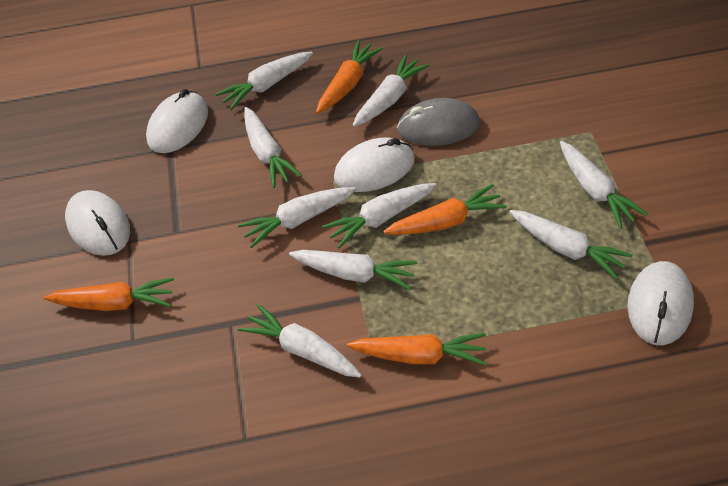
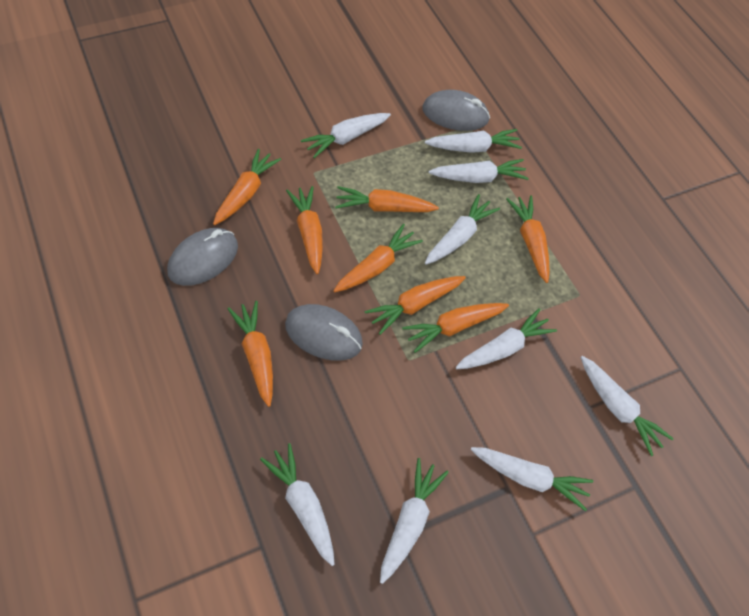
grey mouse: [397,98,480,146] = 1 -> [167,228,238,286] [285,304,363,361] [423,90,490,131] = 3
orange carrot: [44,278,174,311] [316,40,383,114] [347,333,486,366] [383,184,507,235] = 4 -> [213,149,281,225] [228,301,273,407] [286,186,323,274] [333,224,423,292] [335,186,439,212] [365,276,466,335] [402,303,509,353] [506,195,550,283] = 8
white mouse: [65,190,130,256] [146,89,208,153] [334,137,415,192] [627,261,694,345] = 4 -> none = 0

